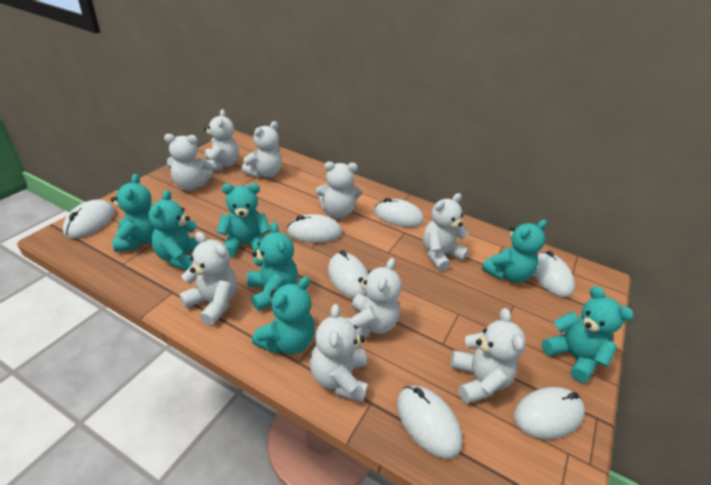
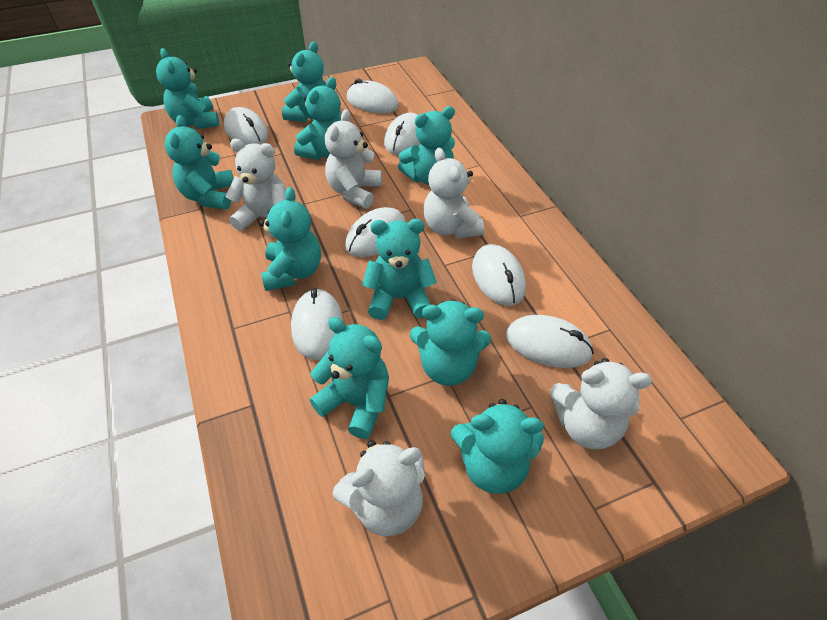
turquoise teddy bear: [111,174,155,252] [148,190,199,270] [216,183,271,258] [247,222,298,311] [252,277,315,354] [482,220,547,283] [542,286,634,383] = 7 -> [156,48,219,129] [164,115,234,210] [259,187,321,291] [282,41,326,122] [294,77,341,160] [310,317,389,439] [362,219,437,320] [398,106,455,185] [410,299,491,386] [451,399,544,494] = 10
white teddy bear: [164,134,213,190] [179,232,237,326] [204,109,239,171] [242,121,282,178] [310,304,368,402] [316,162,361,218] [346,258,402,337] [423,193,469,271] [451,308,526,404] = 9 -> [225,139,286,237] [325,109,382,209] [333,440,425,536] [424,148,484,239] [550,358,652,449] = 5

